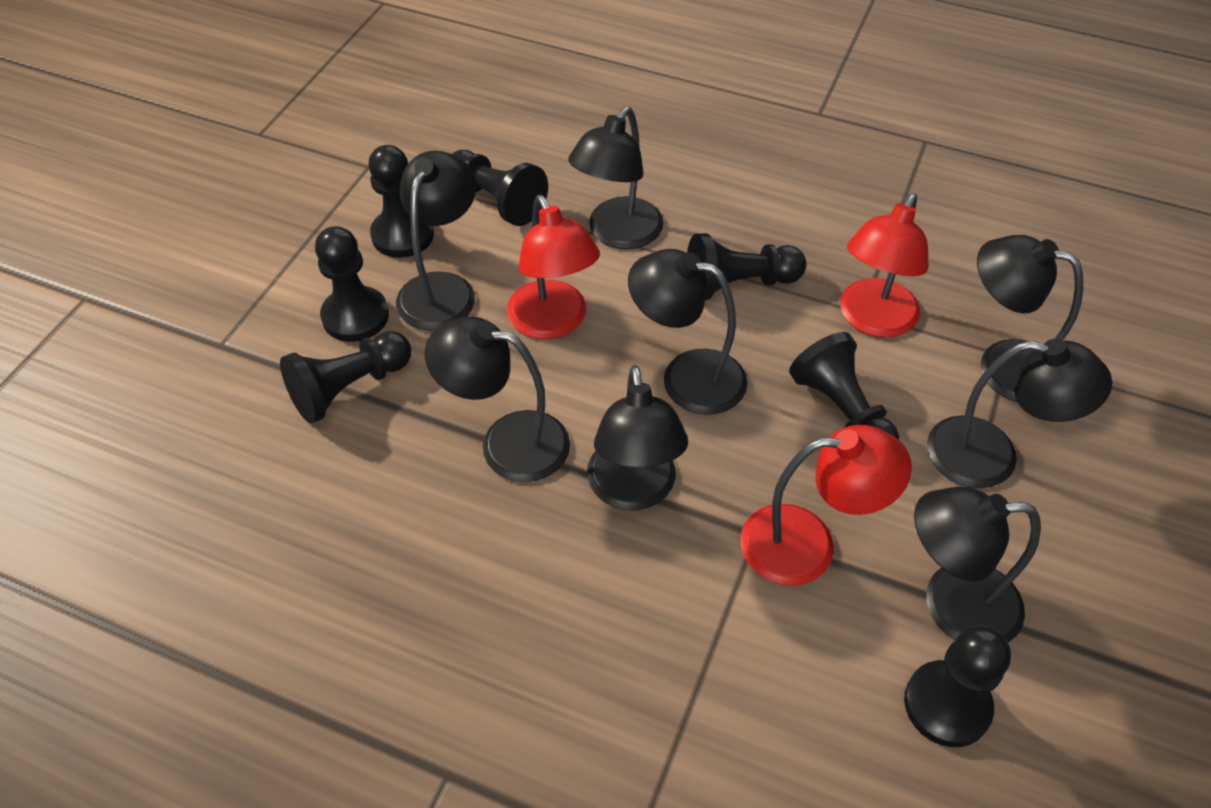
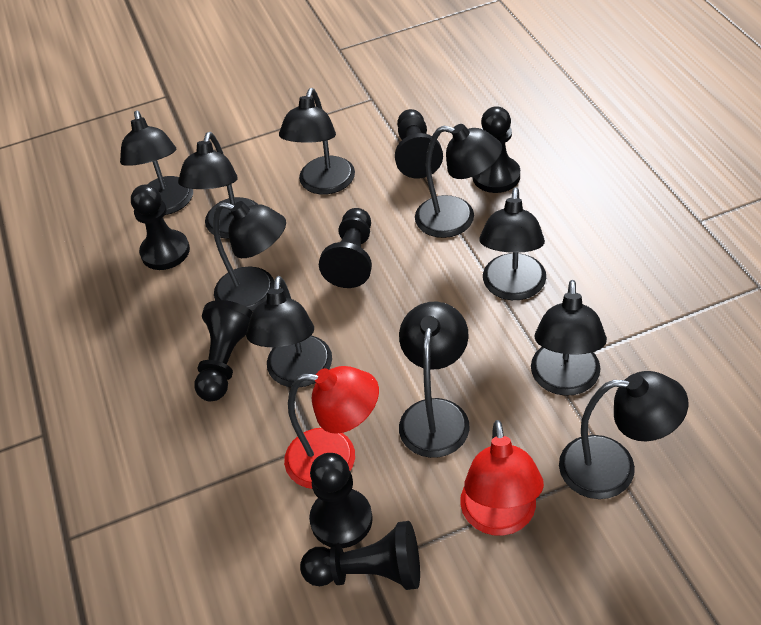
black lamp: [396,151,476,331] [425,317,570,482] [568,107,664,249] [587,365,688,510] [628,249,748,415] [914,487,1041,643] [927,339,1112,488] [977,235,1083,402] = 8 -> [120,111,193,215] [178,132,257,239] [213,201,286,311] [246,276,332,388] [279,88,355,194] [399,302,470,458] [415,124,502,238] [479,187,546,300] [531,280,607,396] [559,371,688,499] = 10
red lamp: [507,195,600,339] [740,425,912,586] [840,193,928,338] = 3 -> [284,366,379,489] [460,420,544,536] = 2

